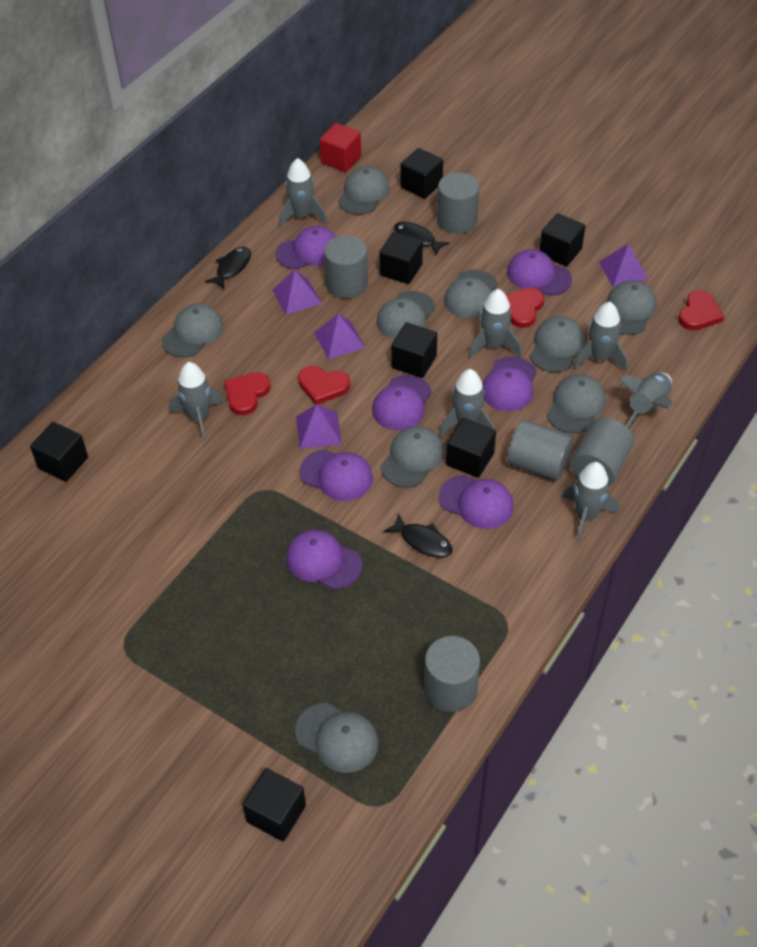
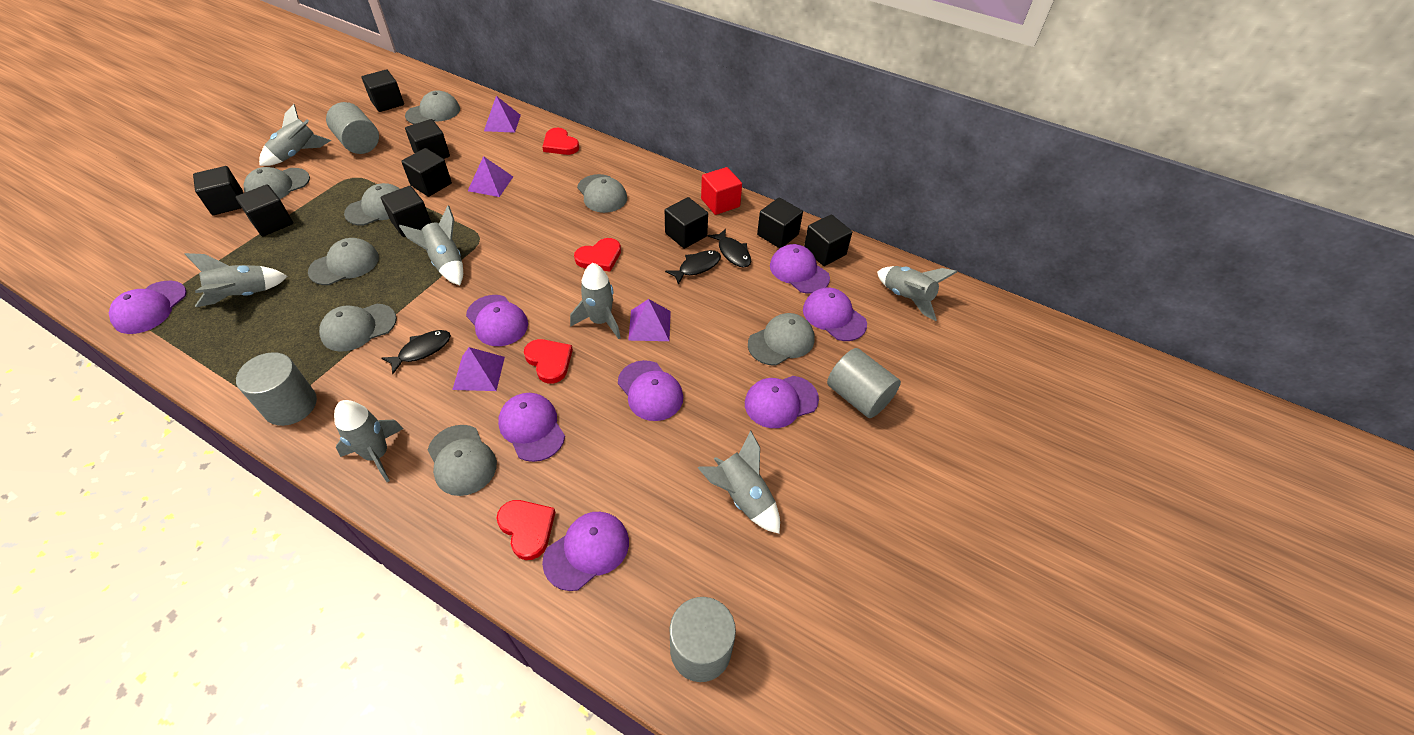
black cube: [30,422,88,482] [242,768,306,841] [380,232,423,284] [392,322,437,378] [401,148,443,199] [446,418,496,478] [540,213,585,266] = 7 -> [193,166,243,215] [236,184,293,237] [362,69,404,112] [381,186,431,237] [401,148,452,197] [405,119,450,159] [665,197,708,249] [757,198,803,248] [804,214,852,266] = 9
grey cap: [162,303,224,358] [295,703,379,773] [338,166,389,215] [376,291,435,339] [381,426,444,488] [444,269,498,319] [530,316,585,373] [547,374,606,433] [607,280,657,335] = 9 -> [244,167,310,199] [308,238,379,285] [319,304,397,352] [344,183,400,226] [405,90,460,124] [428,425,497,496] [577,174,627,213] [748,313,815,366] = 8
grey cylinder: [324,235,368,299] [424,636,480,712] [437,172,479,234] [507,419,574,481] [570,417,634,486] = 5 -> [236,352,317,426] [326,102,379,154] [670,597,736,682] [827,348,901,418] = 4
purple cap: [276,226,336,269] [286,530,362,590] [300,450,373,501] [372,375,432,430] [439,475,514,529] [482,356,536,411] [507,249,572,296] = 7 -> [109,281,187,334] [466,295,528,346] [498,393,565,462] [542,512,629,591] [618,360,683,421] [745,376,819,428] [770,244,830,294] [803,288,867,341] = 8

